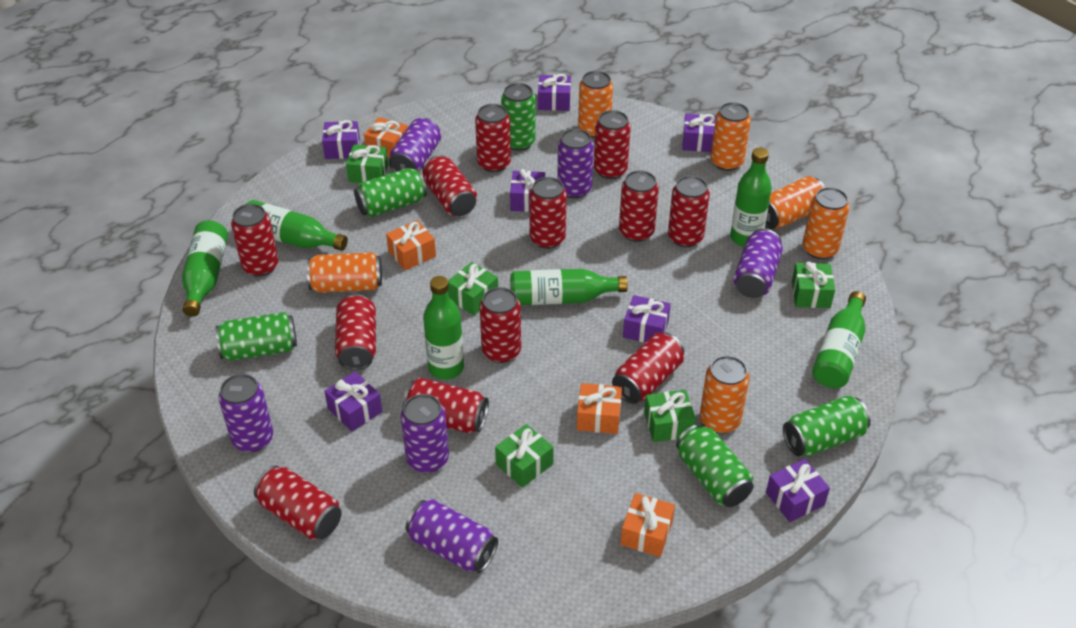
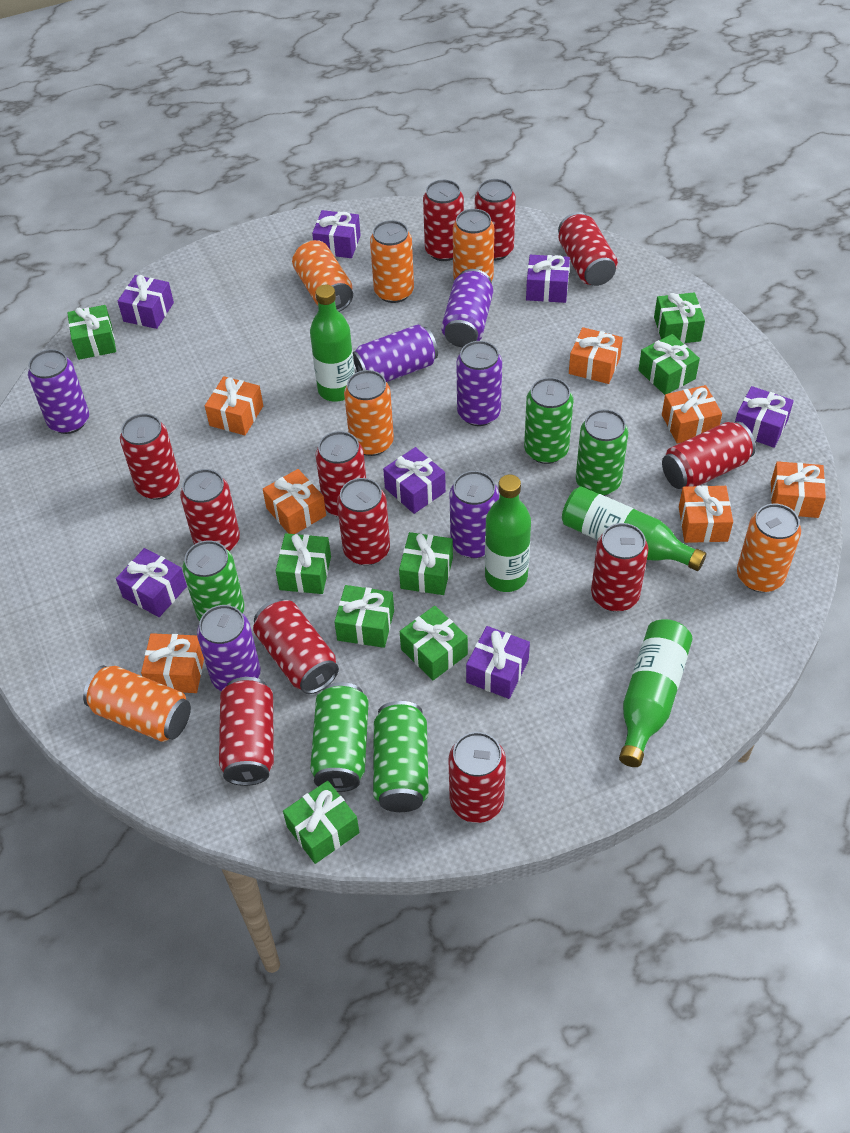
green bottle: [182,221,228,317] [246,200,348,251] [423,276,464,380] [510,269,628,305] [730,148,772,247] [812,291,866,388] = 6 -> [310,285,355,402] [485,475,531,592] [562,486,706,571] [619,619,693,767] = 4
green gift: [346,144,388,183] [448,262,498,315] [495,424,554,488] [644,390,696,442] [792,262,835,308] = 5 -> [67,305,116,360] [276,533,331,594] [283,781,359,864] [334,585,394,648] [399,532,453,595] [400,606,468,680] [638,334,700,395] [654,292,705,344] = 8
orange gift: [364,117,408,159] [386,220,436,271] [577,383,622,434] [620,493,675,557] = 4 -> [141,633,204,693] [205,376,263,435] [263,469,326,534] [569,327,623,384] [662,385,722,443] [679,485,733,543] [771,461,826,518] = 7

